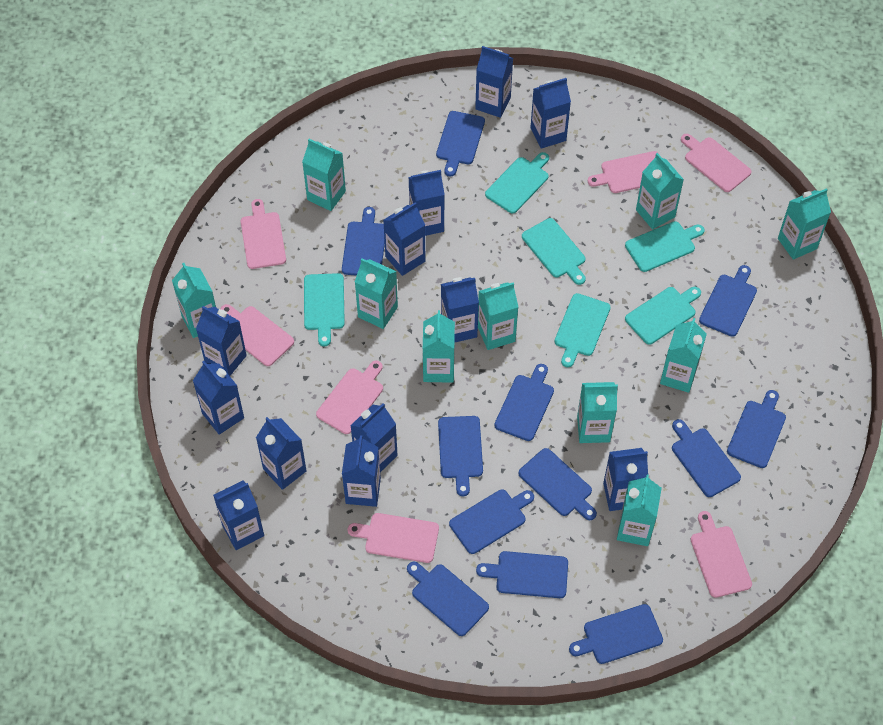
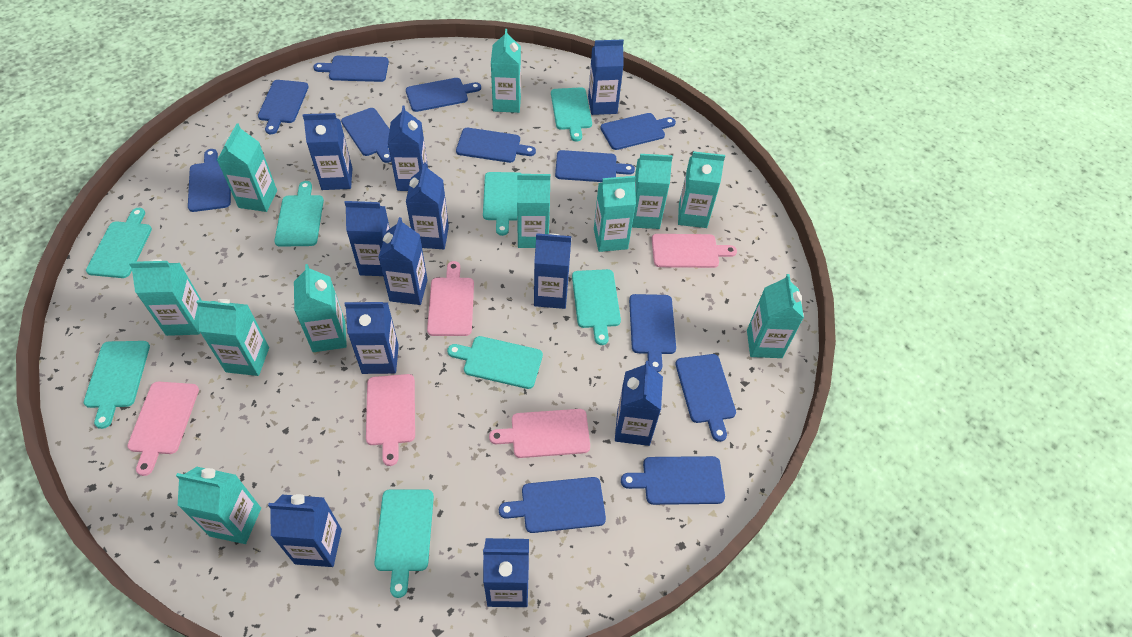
blue carton: [193,361,244,435] [196,306,247,376] [213,481,264,550] [256,417,307,490] [342,435,381,507] [350,403,398,472] [383,202,426,276] [408,170,445,236] [441,277,479,343] [475,46,513,118] [530,78,571,149] [603,448,648,511] = 12 -> [268,494,342,567] [303,113,352,190] [344,201,390,276] [345,302,399,374] [378,217,428,305] [388,105,428,191] [406,163,449,249] [483,538,529,607] [534,233,571,309] [588,39,624,115] [615,361,663,446] = 11
pink cutting board: [220,304,294,366] [241,199,286,269] [316,361,383,434] [348,513,439,563] [588,151,659,193] [681,134,752,192] [690,511,752,598] = 7 -> [127,382,199,476] [366,374,415,466] [427,261,474,336] [489,409,590,458] [651,234,737,268] = 5
turquoise carton: [172,263,216,338] [302,139,346,211] [355,258,398,329] [423,310,455,383] [478,282,518,350] [577,382,618,443] [617,475,662,546] [636,153,684,229] [660,318,707,393] [778,188,831,260] = 10 -> [129,259,202,336] [176,467,261,544] [197,299,269,376] [217,124,277,212] [294,264,347,352] [491,29,521,113] [517,174,550,248] [594,176,636,252] [632,154,673,229] [678,151,725,228] [747,274,804,358] = 11
turquoise cutting board: [304,273,345,347] [485,152,549,214] [522,218,586,285] [555,293,610,367] [625,221,705,272] [625,287,701,345] = 6 -> [84,341,150,429] [86,208,152,278] [274,181,324,247] [374,489,434,598] [447,336,543,389] [483,172,522,236] [551,87,592,141] [572,269,621,345] = 8

